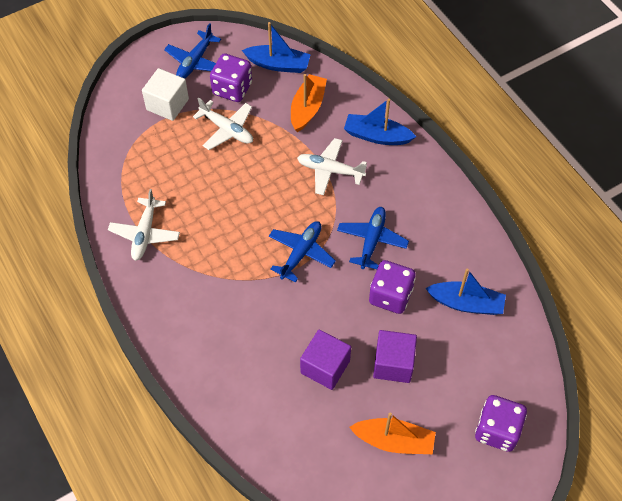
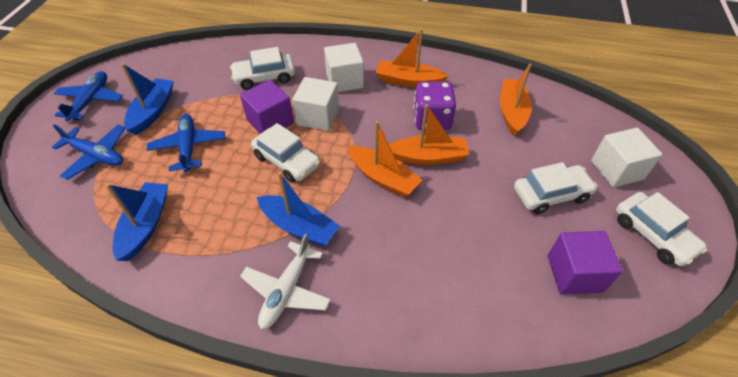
orange boat: [291,74,327,132] [349,412,436,454] = 2 -> [348,121,422,197] [376,28,448,88] [389,104,469,165] [500,64,532,135] = 4
purple dice: [210,53,252,102] [369,260,416,314] [475,395,527,452] = 3 -> [414,82,456,130] = 1
white car: none = 0 -> [230,47,295,90] [251,123,320,183] [514,162,597,214] [616,192,707,266] = 4
white cube: [142,68,189,121] = 1 -> [292,77,339,131] [324,43,364,92] [591,128,662,188] = 3
white plane: [108,189,180,261] [193,98,253,150] [297,138,367,195] = 3 -> [240,234,331,329] = 1

